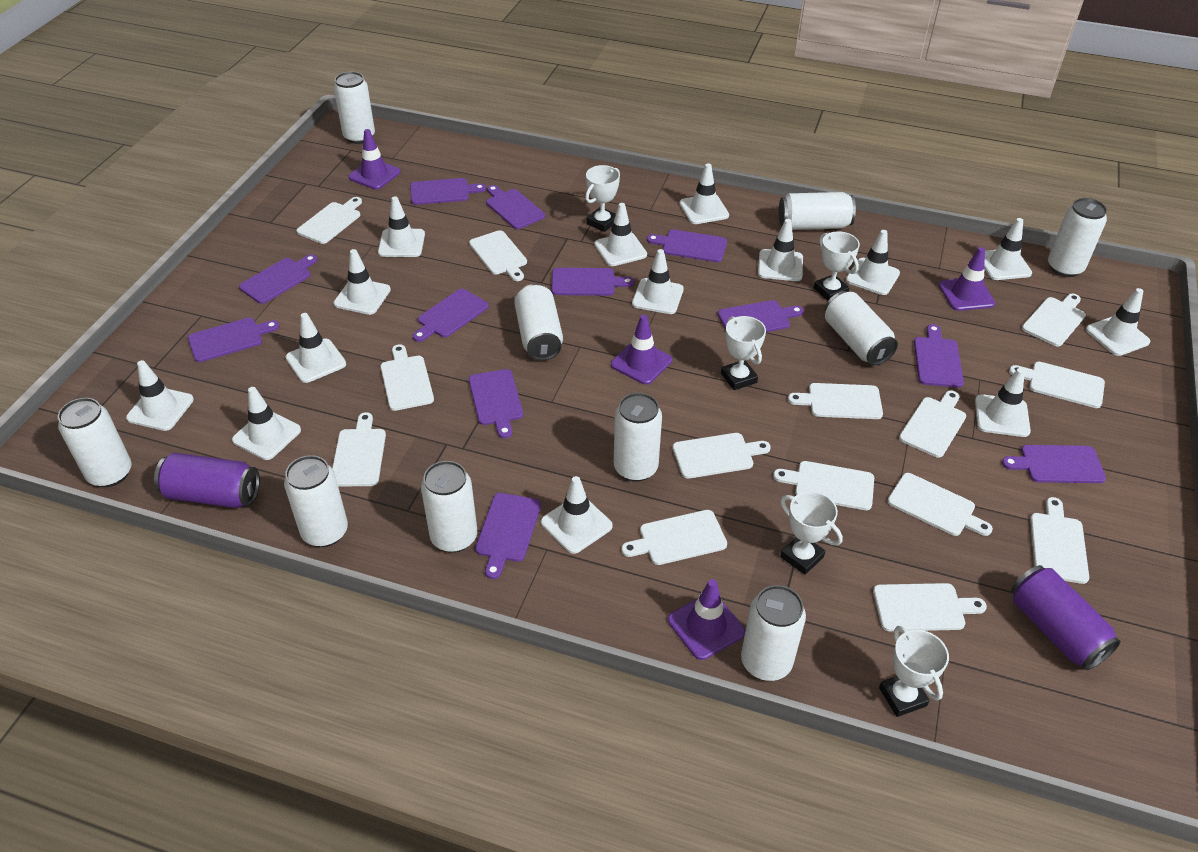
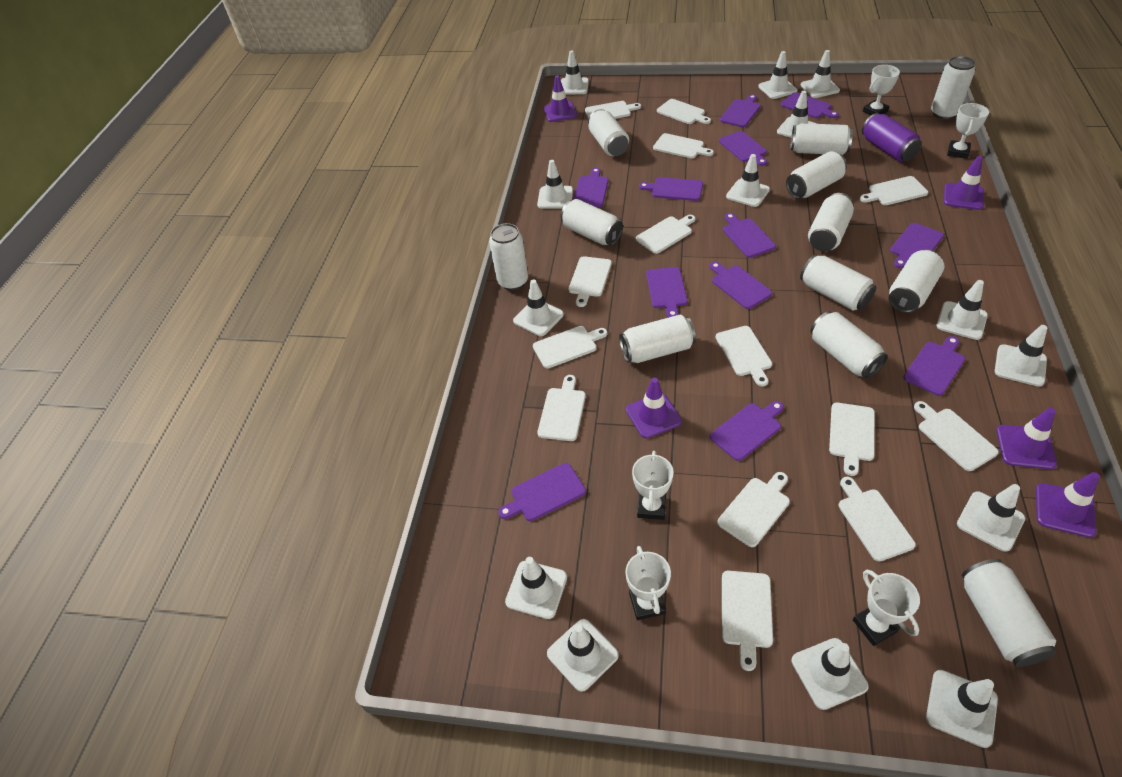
purple can: [154,453,260,508] [1011,565,1121,670] = 2 -> [862,113,922,162] = 1
purple traffic cone: [348,129,401,190] [611,315,672,385] [668,579,745,660] [939,247,995,311] = 4 -> [544,75,577,122] [626,378,682,438] [944,156,984,210] [996,408,1057,469] [1036,472,1100,538] = 5
white can: [58,398,132,487] [284,455,348,547] [334,71,375,144] [421,461,477,553] [514,284,563,361] [614,393,662,482] [741,585,806,681] [779,192,856,230] [825,291,898,366] [1048,198,1107,277] = 10 -> [489,223,528,290] [561,199,623,246] [588,109,629,156] [619,314,696,363] [786,151,847,199] [790,123,853,155] [800,254,876,311] [808,193,854,251] [811,312,888,379] [889,250,944,313] [931,56,975,120] [962,559,1056,667] = 12

